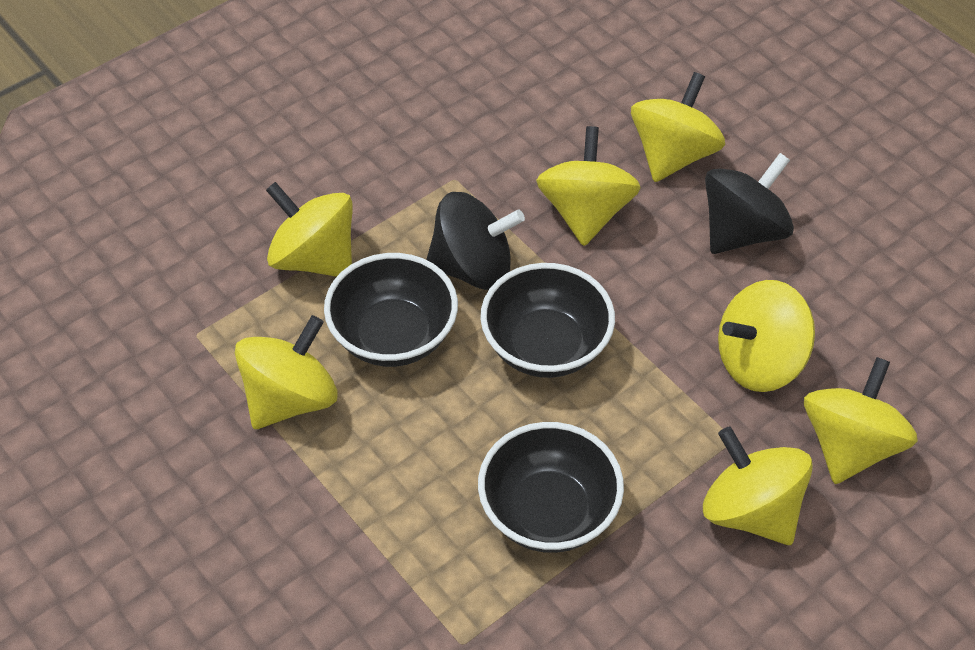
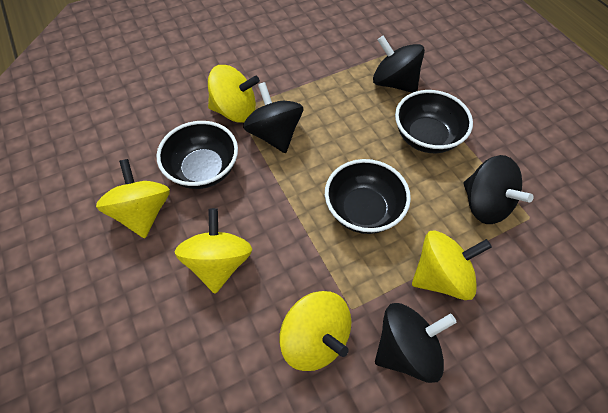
black spinning top: [426,192,525,290] [705,153,794,254] = 2 -> [243,82,303,153] [373,36,425,93] [375,303,457,383] [463,155,534,224] = 4
yellow spinning top: [235,315,338,429] [266,182,353,277] [536,126,641,246] [631,72,725,182] [703,426,813,545] [718,280,815,392] [804,357,918,484] = 7 -> [96,159,170,238] [175,208,252,294] [208,65,260,123] [279,291,352,371] [412,231,492,300] = 5

